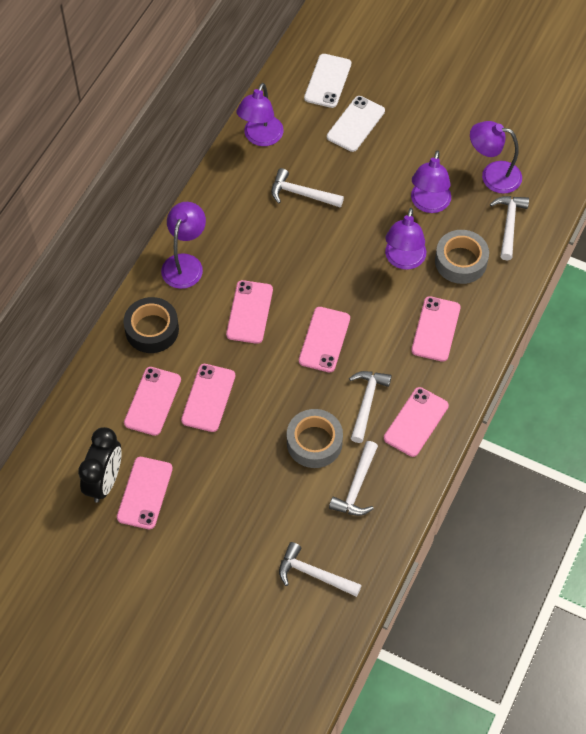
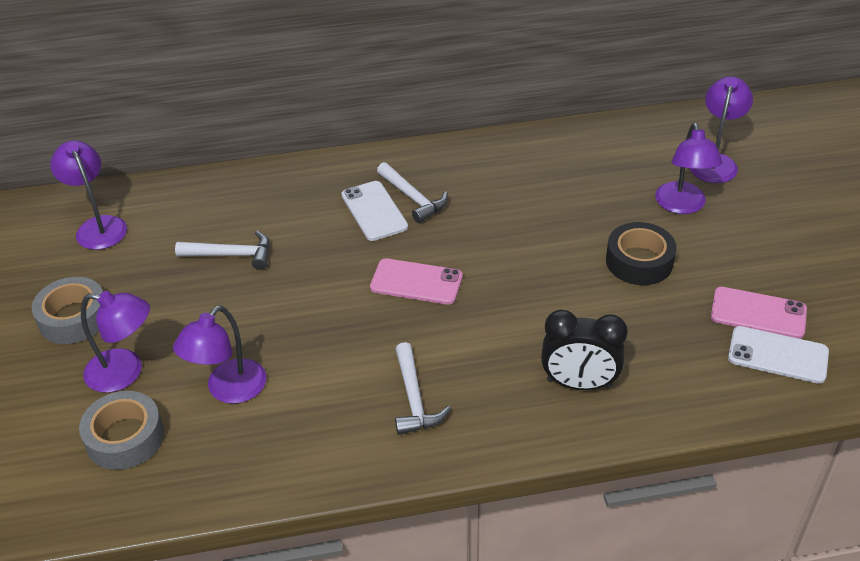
pink phone: [117,457,173,529] [124,367,181,436] [181,364,235,432] [226,280,273,344] [299,307,350,372] [384,387,449,457] [411,296,461,362] = 7 -> [370,258,463,305] [711,287,807,339] = 2
white hammer: [271,168,344,208] [279,542,362,597] [329,441,378,516] [349,371,392,443] [490,196,529,261] = 5 -> [175,231,270,270] [377,162,448,223] [395,342,451,435] = 3

